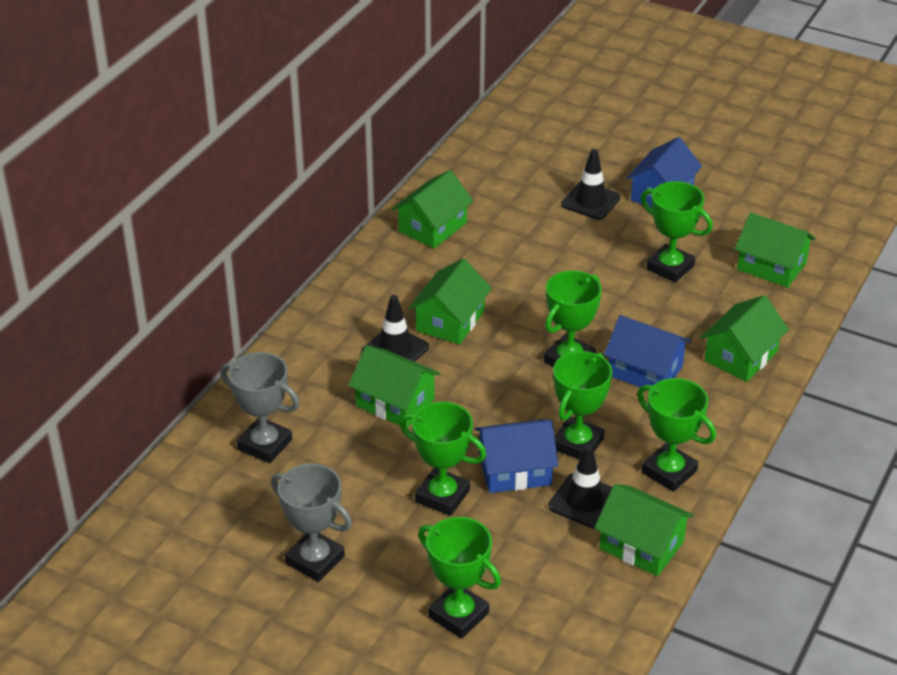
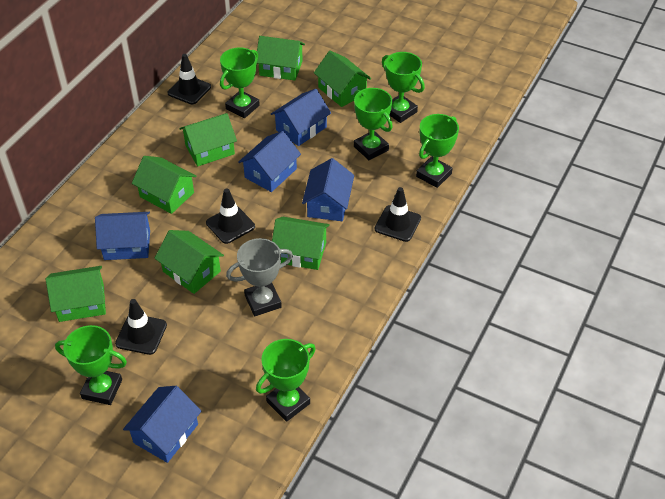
black traffic cone: [361,295,429,362] [548,445,612,528] [561,149,620,220] = 3 -> [115,299,167,355] [168,54,211,104] [206,188,255,244] [375,187,421,242] = 4
blue house: [475,419,558,493] [604,315,691,387] [626,137,702,208] = 3 -> [95,212,150,260] [123,386,202,463] [238,131,301,192] [271,89,331,146] [302,158,354,221] = 5
green house: [348,345,441,428] [392,170,473,248] [409,259,492,345] [595,484,694,576] [700,295,789,382] [735,212,816,288] = 6 -> [46,266,106,322] [132,156,197,214] [154,230,224,294] [179,113,237,166] [257,36,305,81] [272,217,330,270] [314,51,371,107] = 7
grey trophy: [220,352,300,463] [271,464,352,582] = 2 -> [226,238,293,316] = 1

